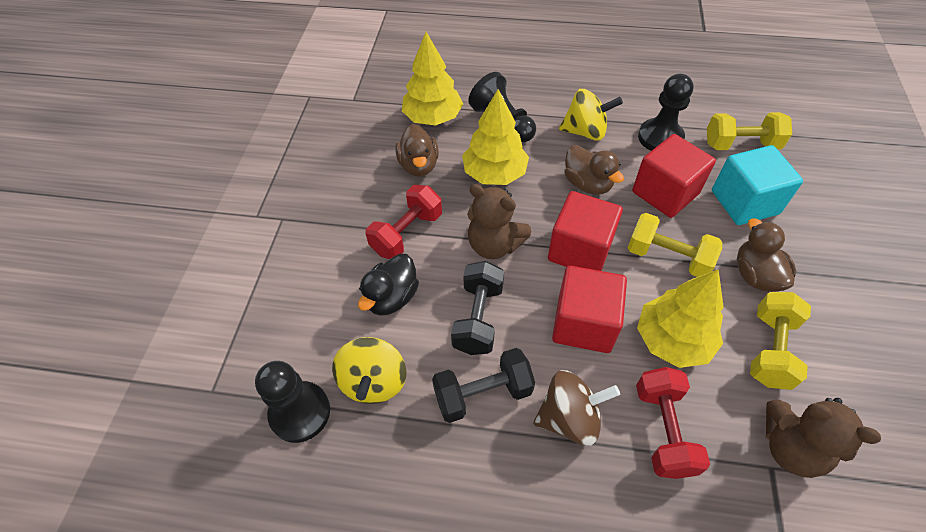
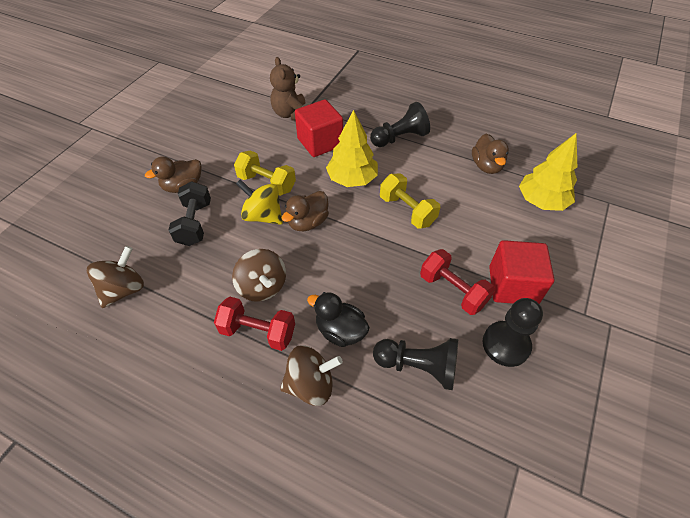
black dumbbell: [432,348,535,423] [451,261,504,355] = 2 -> [169,182,211,246] = 1
brown spinning top: [534,370,620,446] = 1 -> [87,246,144,308] [232,249,286,302] [280,345,343,406] = 3
brown teddy bear: [467,184,531,259] [766,398,881,478] = 2 -> [270,57,305,121] = 1
red cube: [548,191,623,271] [552,266,627,353] [632,134,716,218] = 3 -> [295,99,343,157] [489,240,554,304] = 2
turquoise cube: [712,145,803,225] = 1 -> none = 0
yellow dumbbell: [628,213,722,277] [707,112,792,150] [750,292,811,390] = 3 -> [234,151,296,196] [380,174,440,229] = 2
yellow spinning top: [332,337,407,404] [559,89,623,141] = 2 -> [236,179,283,225] = 1
yellow tree: [402,32,463,126] [462,89,529,185] [637,269,724,368] = 3 -> [326,110,378,187] [519,133,577,211] = 2

